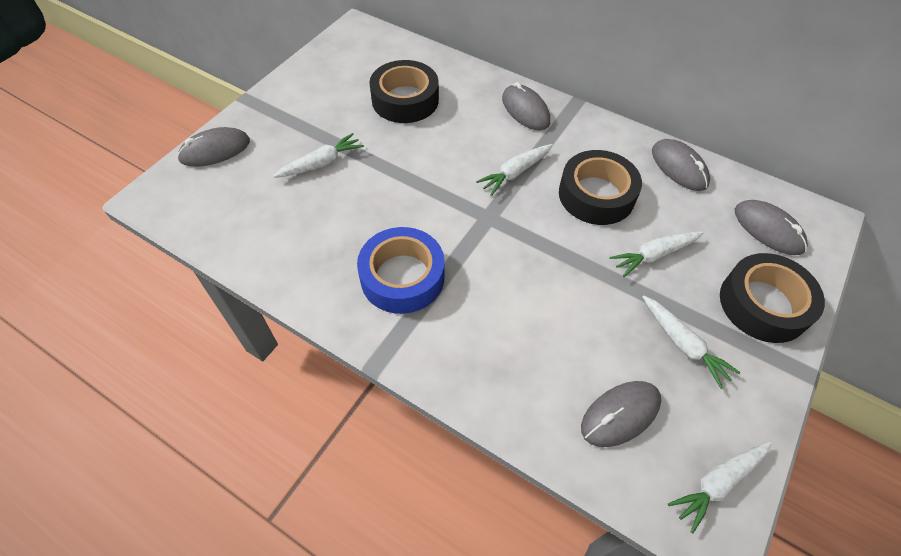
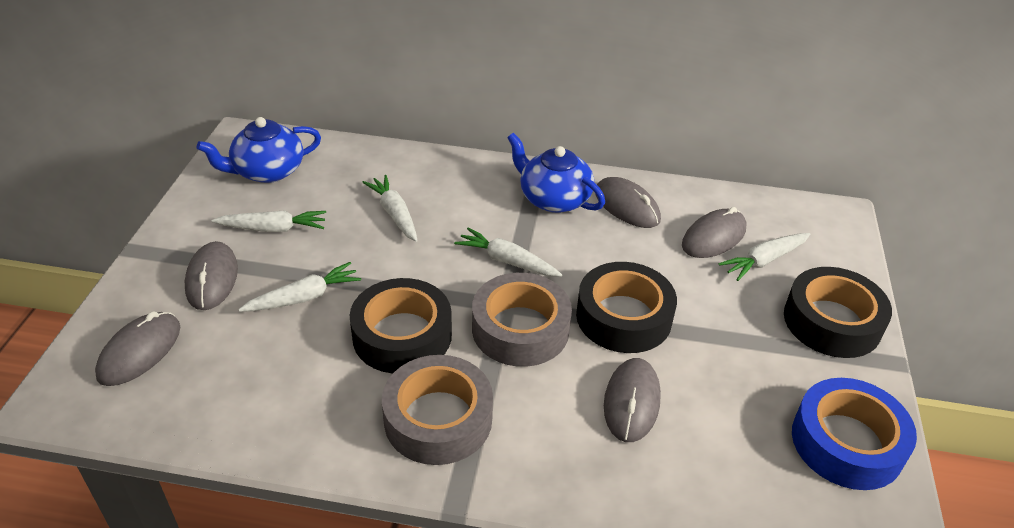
blue teapot: none = 0 -> [197,117,321,183] [507,133,605,213] = 2
grey tape: none = 0 -> [382,355,493,465] [472,273,572,367] = 2

